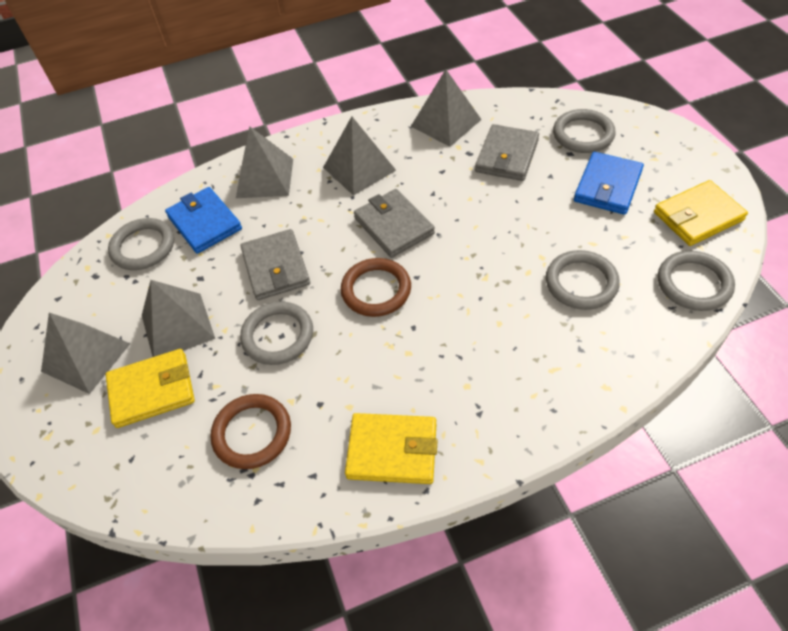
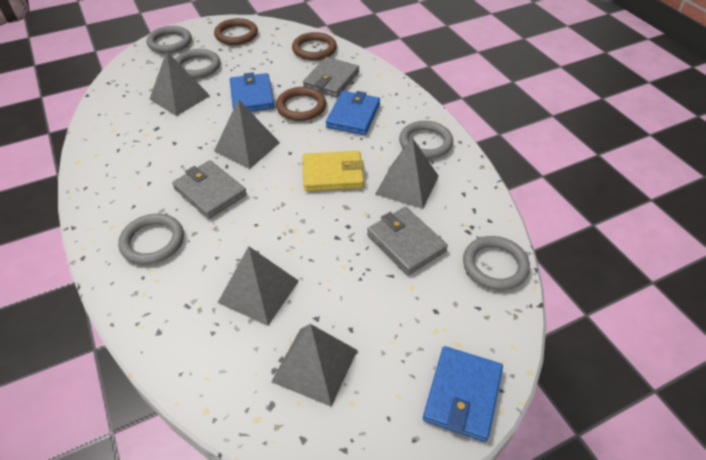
blue wallet: [165,187,242,254] [574,152,644,215] = 2 -> [230,72,275,112] [326,91,380,135] [423,346,503,442] = 3
brown ring: [211,394,291,469] [341,258,411,317] = 2 -> [214,18,258,45] [276,87,326,121] [292,32,337,60] = 3
yellow wallet: [106,349,195,428] [345,413,438,484] [654,180,748,246] = 3 -> [303,151,364,191] = 1

